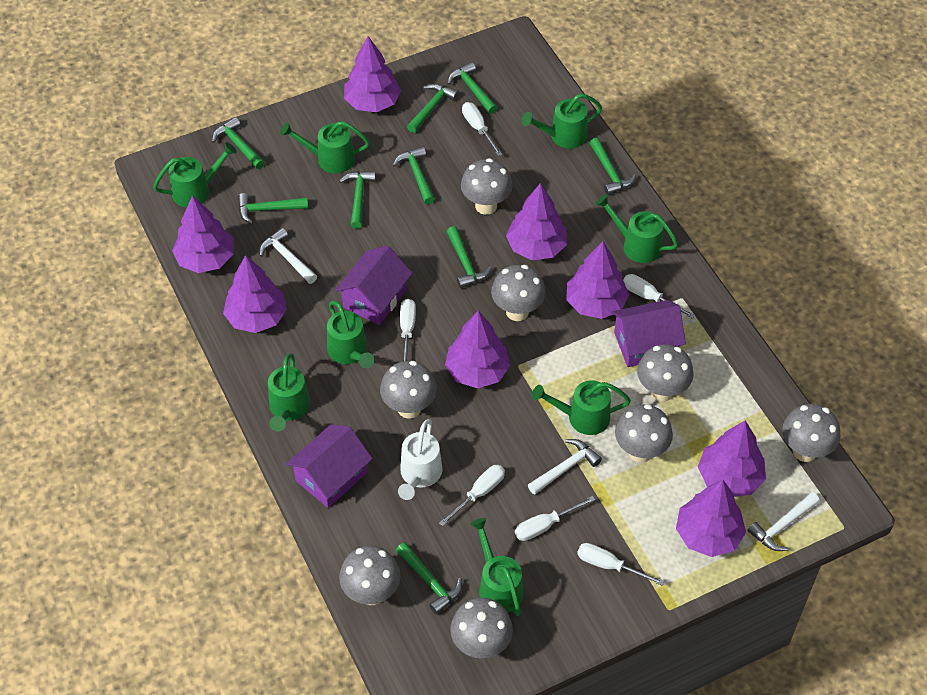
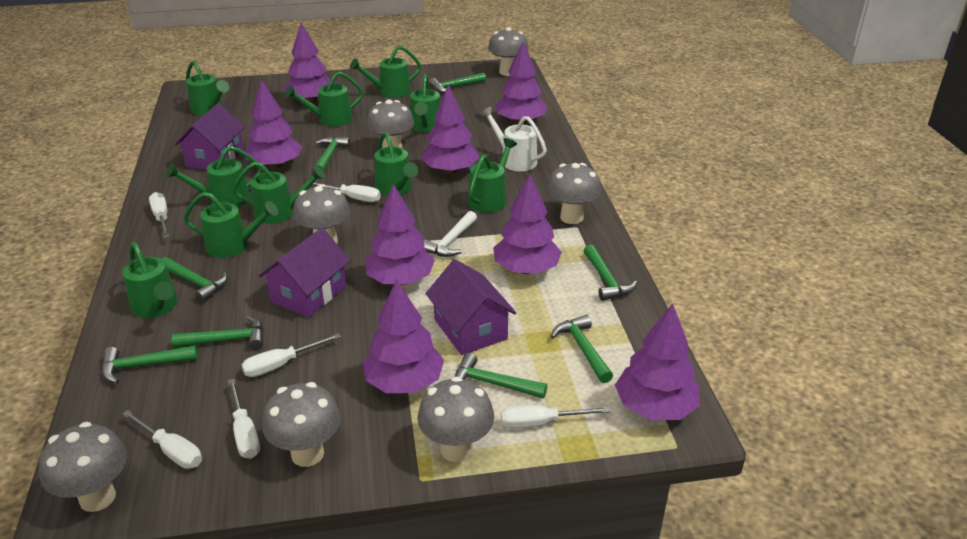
green hammer: [212,117,265,169] [238,193,308,224] [339,171,376,229] [393,146,435,204] [396,542,462,614] [407,83,459,133] [446,226,492,288] [448,62,497,114] [590,138,636,195] = 9 -> [102,345,198,383] [162,257,228,302] [172,316,263,350] [313,136,351,172] [429,72,486,93] [455,353,547,398] [551,315,613,383] [584,244,637,301] = 8
green watering can: [153,142,237,208] [268,353,310,432] [280,121,370,173] [327,301,374,368] [470,518,524,616] [521,93,602,149] [532,380,631,435] [596,194,678,263] = 8 -> [123,242,178,318] [166,146,262,207] [183,192,278,258] [186,61,230,116] [232,161,326,224] [285,71,363,127] [350,46,421,98] [374,132,418,196] [410,75,441,132] [468,138,517,213] = 10
grey mushroom: [339,546,401,605] [380,361,437,419] [450,598,513,658] [461,158,513,215] [491,265,546,321] [615,404,673,463] [637,344,694,402] [782,404,840,462] = 8 -> [39,422,127,512] [262,382,341,467] [293,184,350,244] [366,99,414,148] [418,377,494,462] [488,27,528,76] [547,163,601,224] = 7
white hammer: [260,228,317,284] [528,439,602,495] [747,492,820,551] = 3 -> [423,211,477,257] = 1

